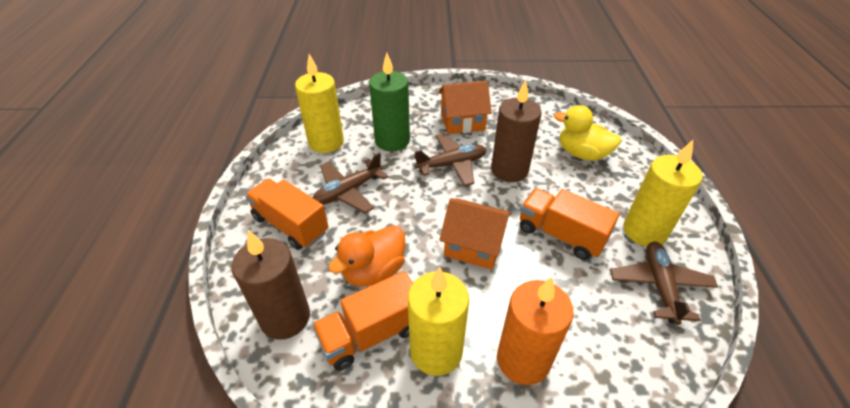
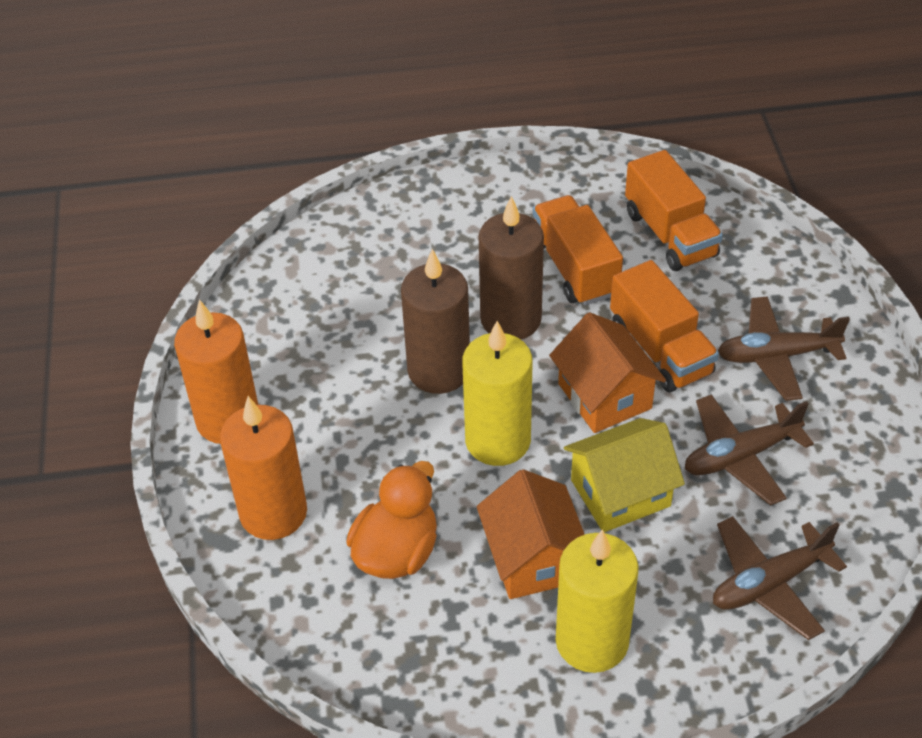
green candle: [369,53,410,151] = 1 -> none = 0
orange candle: [497,277,574,385] = 1 -> [174,299,258,444] [220,396,307,540] = 2
yellow candle: [295,54,344,153] [408,267,469,376] [624,140,702,247] = 3 -> [462,321,532,466] [556,530,639,673] = 2
yellow duck: [554,105,622,161] = 1 -> none = 0
yellow house: none = 0 -> [564,418,685,532] = 1

